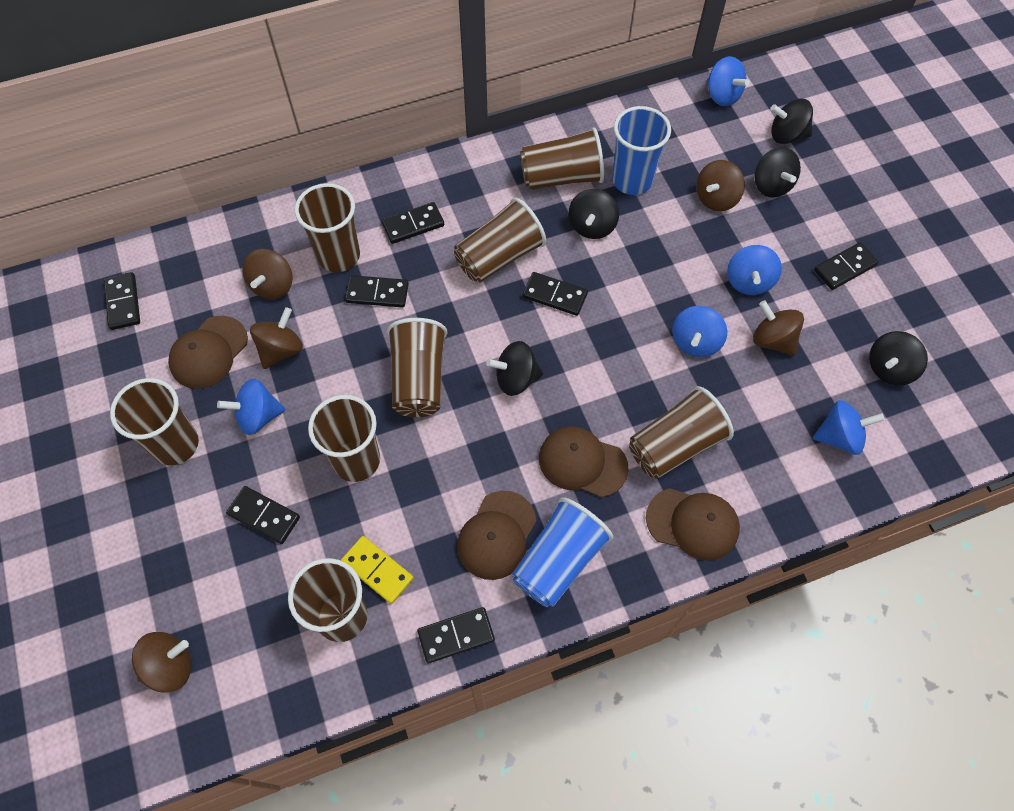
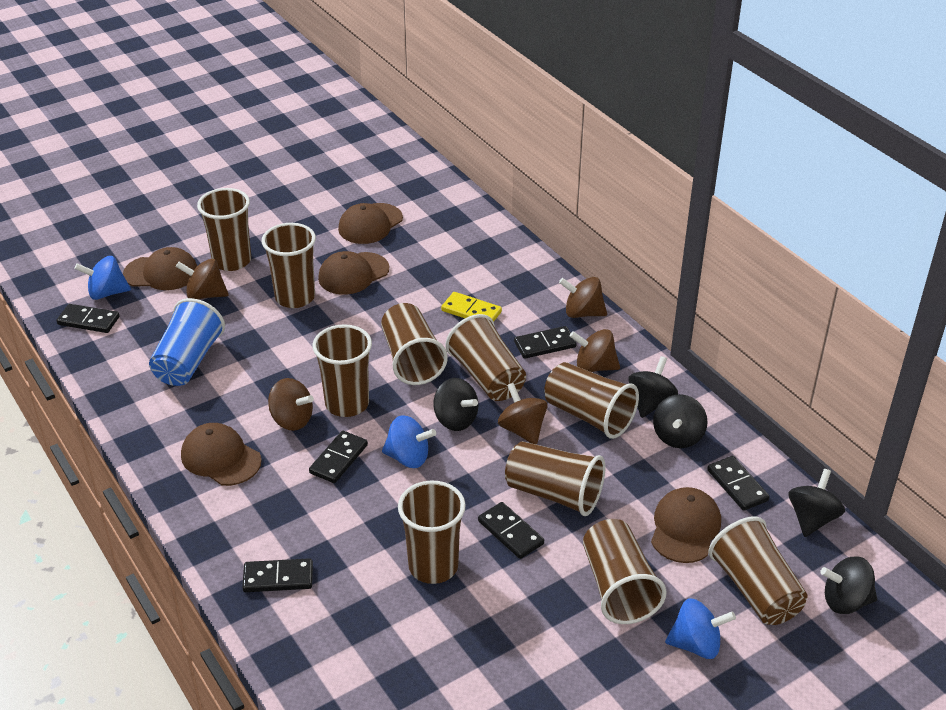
black domino: [104,272,140,330] [226,486,300,544] [345,275,409,308] [382,202,444,244] [417,607,495,663] [523,272,588,316] [814,242,878,290] = 7 -> [57,304,119,333] [242,558,313,592] [309,431,368,483] [478,502,544,559] [514,326,576,359] [707,456,770,511] = 6
blue cup: [512,497,613,607] [612,106,671,195] = 2 -> [149,298,225,386] = 1
blue spinning top: [217,379,286,435] [672,306,727,357] [707,56,750,106] [727,245,782,295] [813,400,885,455] = 5 -> [74,256,131,300] [382,416,436,468] [665,598,736,659] = 3
brown cap: [168,316,248,389] [457,491,537,580] [539,427,629,498] [646,488,740,561] = 4 -> [123,247,197,290] [181,423,261,486] [318,251,389,295] [338,203,403,244] [651,487,721,563] = 5
brown cup: [110,378,199,465] [288,558,368,642] [295,183,360,272] [308,395,380,482] [387,318,447,417] [454,198,546,283] [520,127,604,189] [629,386,734,479] = 8 -> [197,188,251,271] [262,223,316,308] [312,324,372,417] [381,303,448,385] [398,481,466,584] [445,314,526,401] [505,441,605,516] [544,362,639,439] [583,519,667,624] [708,517,807,625] = 10

